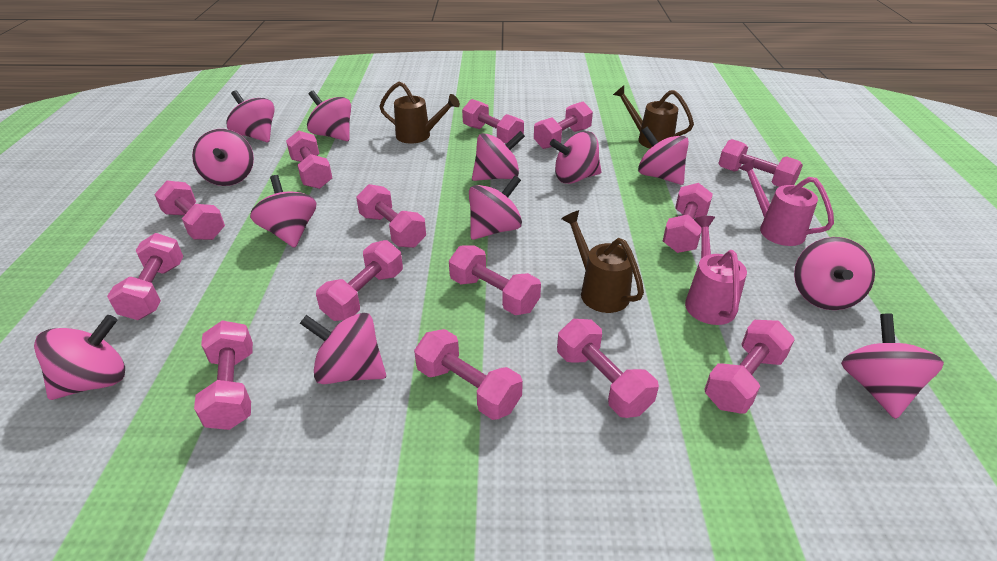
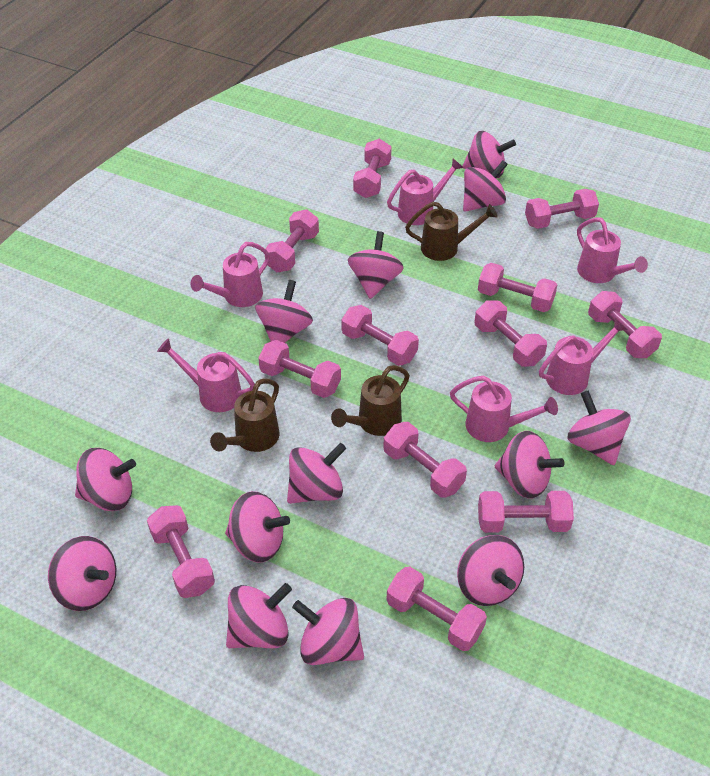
pink dumbbell: [107,233,184,320] [154,181,225,240] [194,320,253,430] [286,130,332,189] [316,240,403,321] [356,184,426,248] [414,329,523,420] [449,245,541,315] [462,99,524,144] [534,102,593,149] [557,319,659,418] [663,183,713,253] [704,320,795,414] [718,139,803,187] = 14 -> [147,505,215,598] [258,340,341,398] [265,209,319,272] [341,305,419,366] [353,139,392,198] [383,422,467,498] [386,567,487,651] [474,300,547,367] [478,263,557,312] [478,491,574,533] [525,189,599,229] [588,291,662,358] = 12
pink spinning top: [34,315,125,400] [192,129,254,186] [226,90,275,142] [250,175,316,248] [300,313,386,384] [307,90,351,141] [469,176,522,240] [472,131,525,181] [550,131,601,184] [638,126,689,185] [794,237,875,310] [841,313,944,419] = 12 -> [48,536,116,611] [75,448,136,511] [225,491,290,563] [226,583,292,648] [255,280,313,343] [287,443,346,504] [292,598,364,665] [348,231,404,299] [457,535,524,606] [462,131,516,178] [463,160,508,212] [495,431,564,499] [567,390,631,465] = 13
pink watering can: [685,216,747,325] [739,159,834,246] = 2 -> [157,338,255,412] [190,242,270,307] [387,158,463,225] [450,375,558,442] [539,318,628,395] [577,217,648,283] = 6

